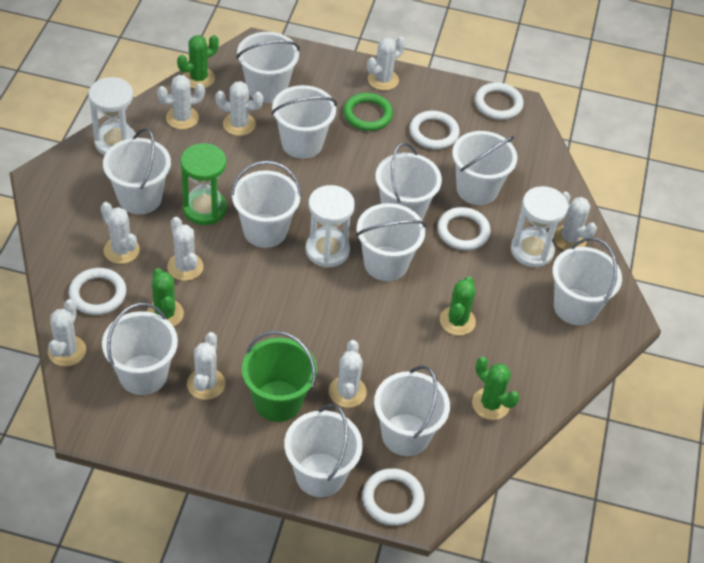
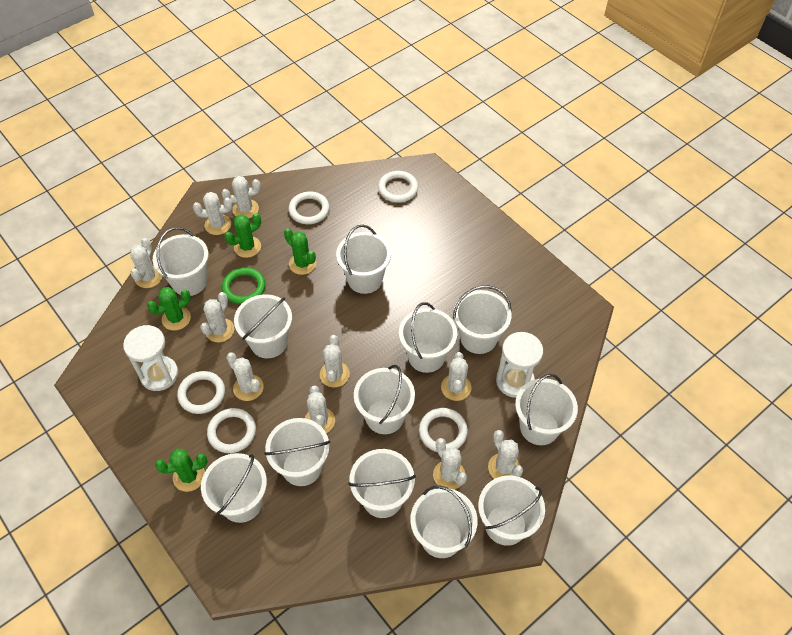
green bucket: [242,331,317,422] = 1 -> none = 0
green hourglass: [180,143,227,225] = 1 -> none = 0
white bucket: [102,303,178,395] [103,128,171,214] [231,161,302,248] [236,32,300,103] [271,85,337,159] [284,404,363,497] [356,203,426,281] [374,365,450,456] [375,142,442,220] [452,131,517,205] [552,237,622,325] = 11 -> [153,227,208,296] [201,453,267,523] [234,294,292,358] [264,418,330,486] [336,225,391,294] [348,449,416,518] [354,365,415,434] [399,302,457,373] [410,485,478,558] [453,285,512,354] [478,476,545,546] [515,374,578,445] = 12
white cactus: [48,299,86,366] [101,202,140,264] [157,75,205,129] [167,217,203,281] [187,332,225,400] [215,81,263,136] [329,340,367,408] [367,37,406,91] [553,191,597,250] = 9 -> [130,238,162,288] [193,192,233,235] [200,292,234,342] [221,176,261,218] [226,352,264,401] [305,386,335,433] [320,335,350,388] [433,438,467,490] [441,352,472,401] [488,430,523,479] = 10
white hourglass: [88,77,136,155] [306,185,355,268] [511,186,568,267] = 3 -> [123,325,178,391] [496,332,543,398] = 2

